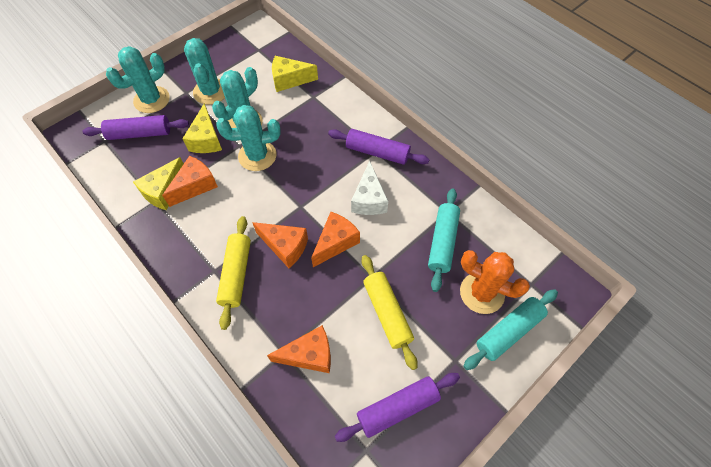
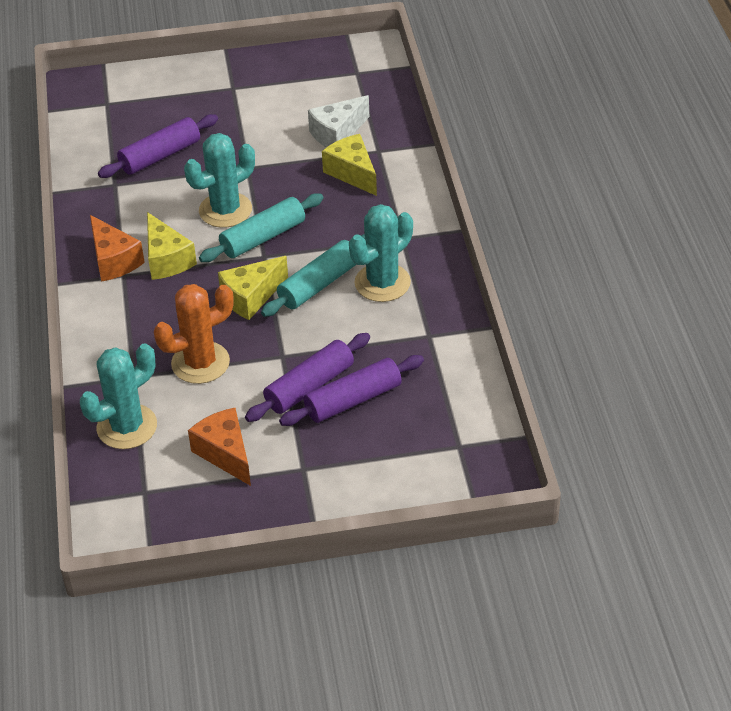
orange cheese: [162,156,218,207] [252,222,308,268] [267,325,331,373] [311,212,360,267] = 4 -> [90,215,145,282] [188,408,251,486] = 2
turquoise cactus: [106,46,170,113] [184,38,225,105] [212,67,263,128] [216,105,281,171] = 4 -> [80,343,157,449] [184,133,255,228] [349,204,413,302] = 3
yellow rolling pin: [216,216,251,330] [362,255,418,370] = 2 -> none = 0

